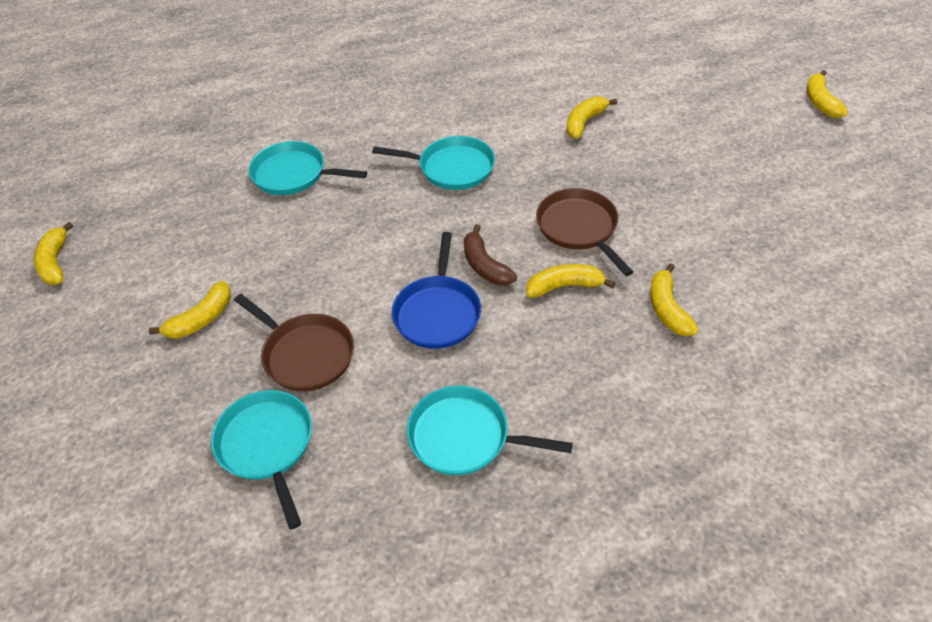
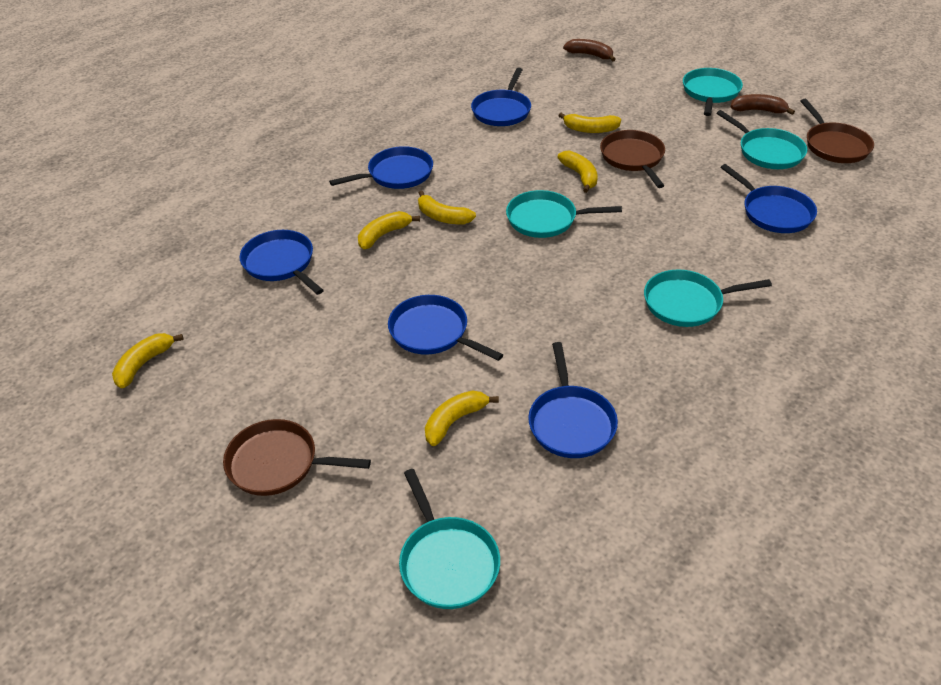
blue pan: [392,232,481,349] = 1 -> [240,230,324,295] [329,146,433,189] [388,295,503,361] [471,68,531,126] [528,342,618,458] [720,164,817,233] = 6
brown banana: [464,224,517,286] = 1 -> [563,39,616,62] [730,94,795,115] = 2
brown pan: [234,294,354,391] [536,188,633,276] = 2 -> [223,419,371,496] [600,130,665,188] [800,99,874,163] = 3
turquoise pan: [211,390,312,529] [249,141,367,195] [372,136,495,190] [407,386,573,475] = 4 -> [399,469,500,609] [506,190,622,238] [644,269,772,327] [683,68,743,116] [717,110,807,169] = 5

